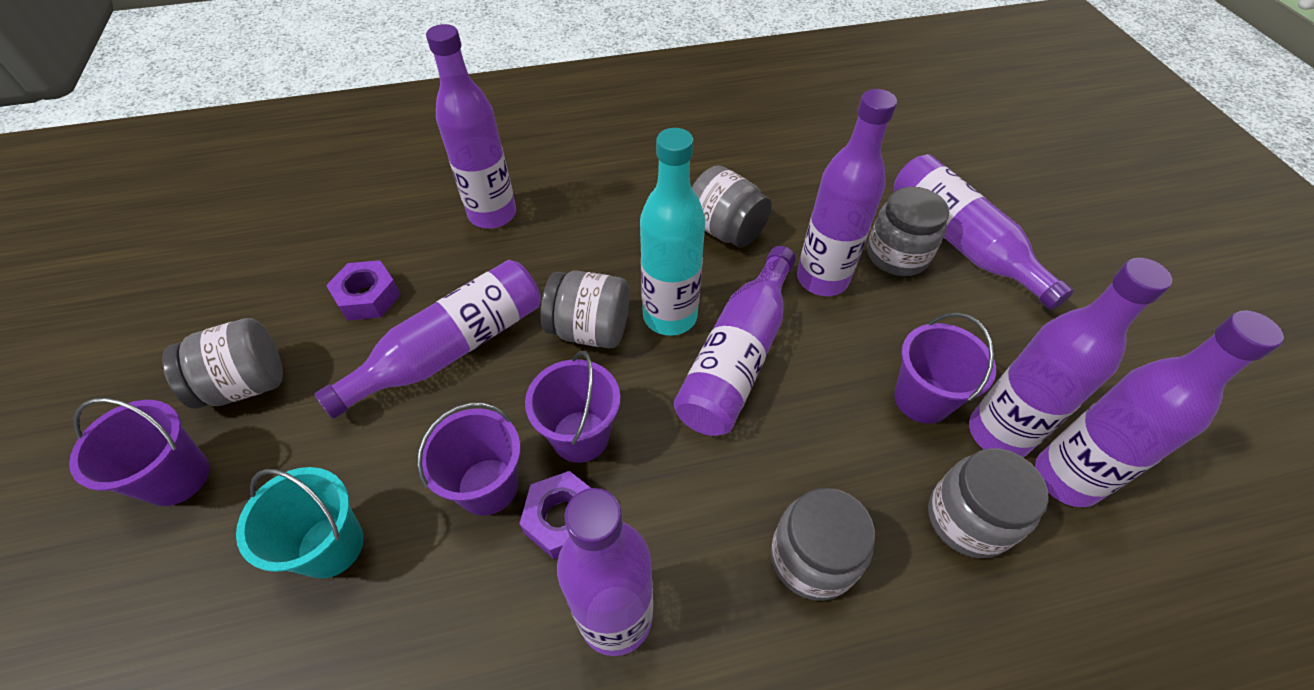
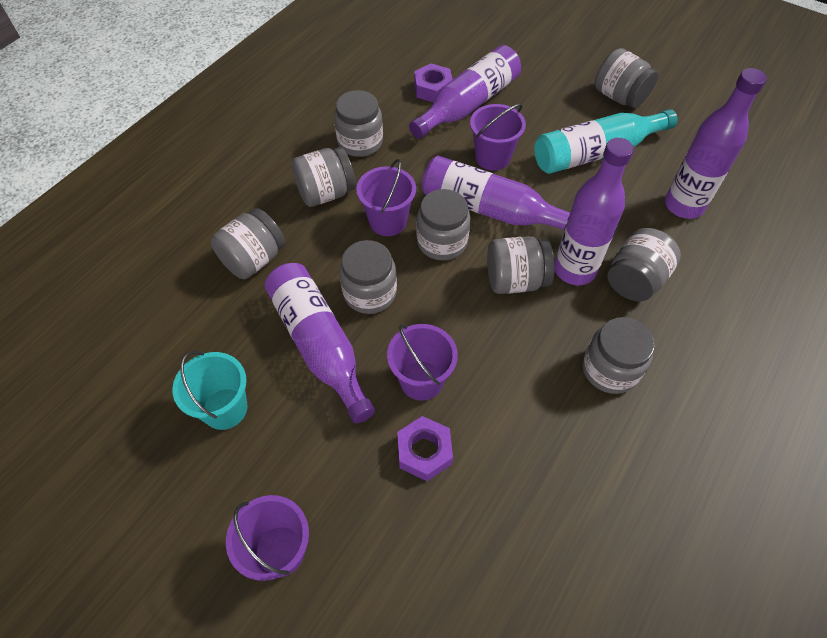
grey jar: [162,318,283,409] [540,270,629,348] [692,165,772,248] [771,488,875,601] [867,187,949,276] [928,448,1049,558] = 6 -> [210,208,285,279] [291,147,356,207] [334,90,383,157] [339,240,397,314] [416,189,470,260] [487,236,555,294] [582,317,655,394] [595,48,658,108] [608,228,681,301] = 9
purple bottle: [315,260,541,419] [426,24,516,229] [557,488,653,656] [674,246,796,436] [797,89,897,296] [894,154,1074,310] [969,258,1172,457] [1035,310,1284,507] = 8 -> [265,263,375,423] [409,45,521,139] [422,156,570,230] [554,138,634,285] [665,68,766,219] = 5

